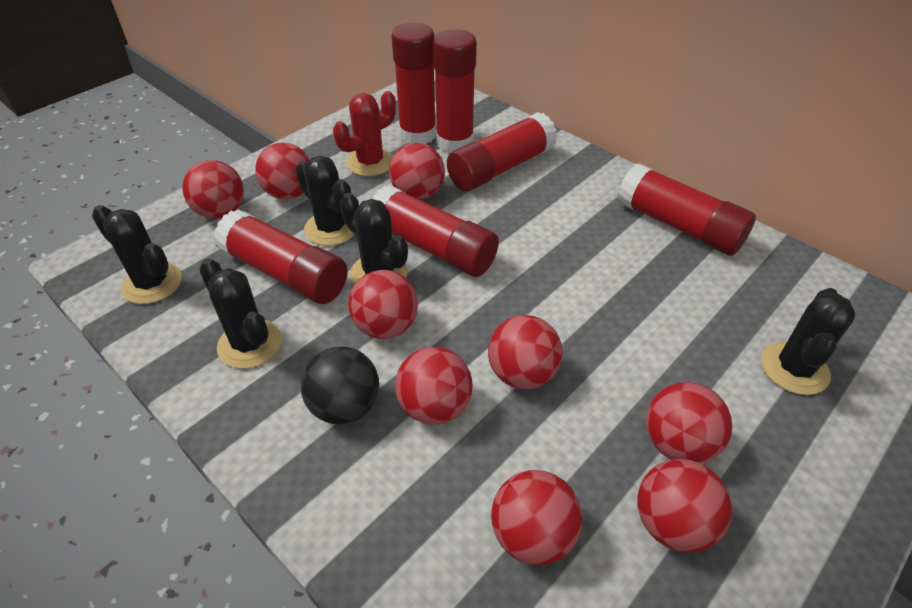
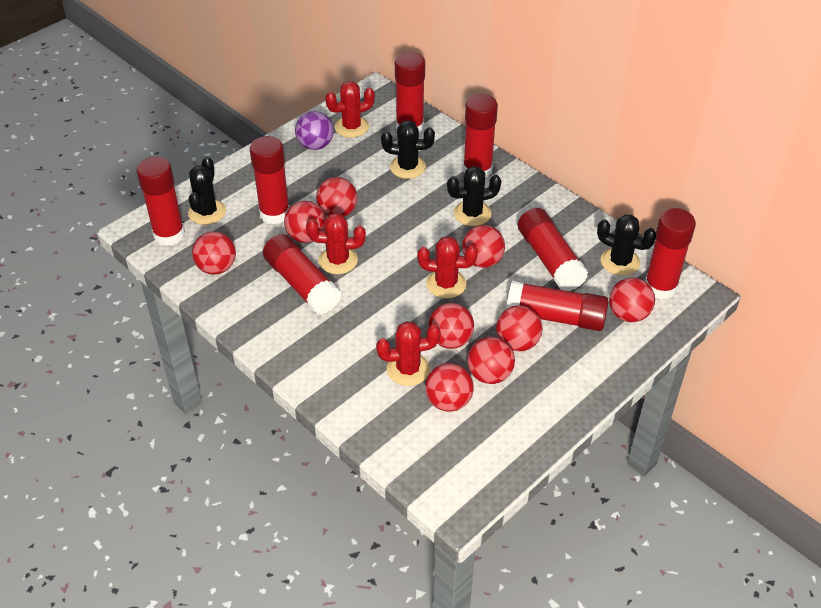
black ball: [301,347,379,424] = 1 -> none = 0
black cactus: [92,205,182,304] [199,258,282,369] [296,156,355,246] [340,193,408,284] [761,288,855,395] = 5 -> [188,157,226,225] [381,120,435,179] [447,166,501,226] [597,214,656,276] = 4
purple ball: none = 0 -> [295,111,334,150] = 1
red cactus: [333,91,396,176] = 1 -> [306,213,366,274] [325,81,375,138] [376,321,441,386] [417,236,478,298] = 4
red glue stick: [214,209,348,304] [372,185,499,277] [391,23,436,144] [433,29,477,152] [447,112,557,191] [617,163,756,256] = 6 -> [136,157,185,246] [250,136,290,224] [263,234,341,315] [395,52,425,134] [463,94,498,179] [507,281,609,331] [518,208,588,291] [645,208,696,300] = 8

